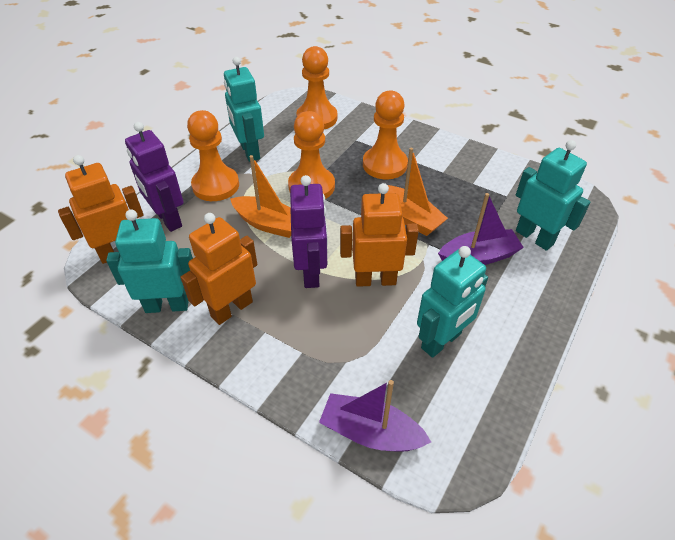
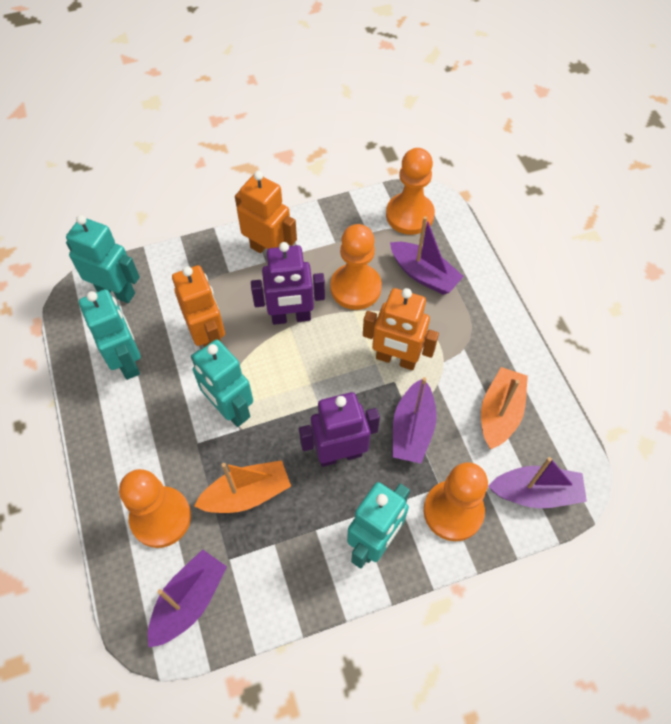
purple boat: [319,380,431,451] [438,193,524,265] = 2 -> [148,549,227,647] [390,216,464,295] [393,377,437,463] [488,457,587,508] = 4

